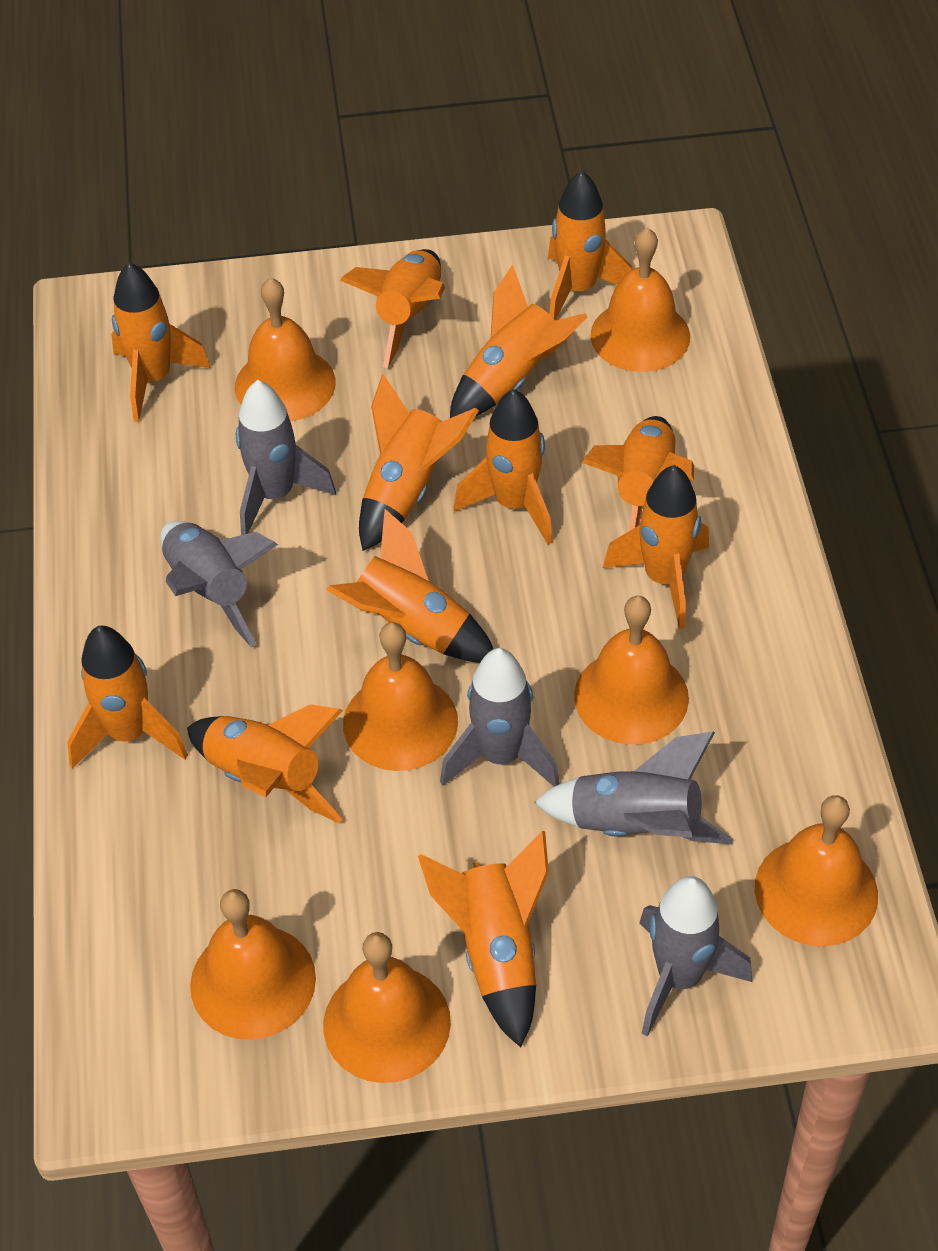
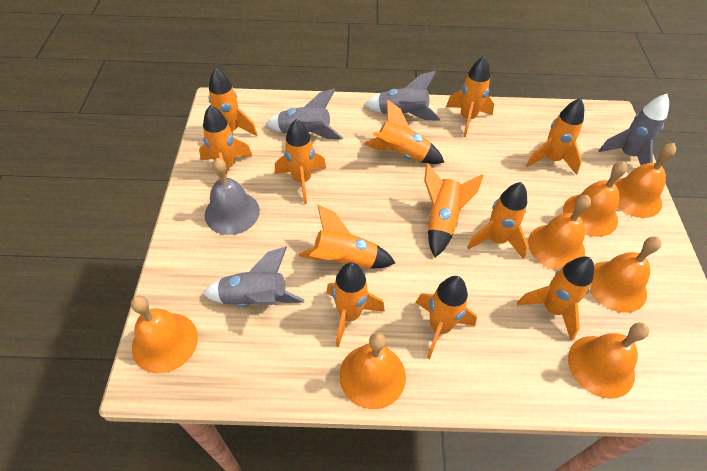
grey bell: none = 0 -> [205,158,260,235] = 1
grey rocket: [160,521,278,647] [236,380,336,535] [440,648,560,787] [534,731,733,844] [639,876,752,1037] = 5 -> [203,247,304,306] [265,89,343,139] [364,71,440,121] [599,94,669,165] = 4

